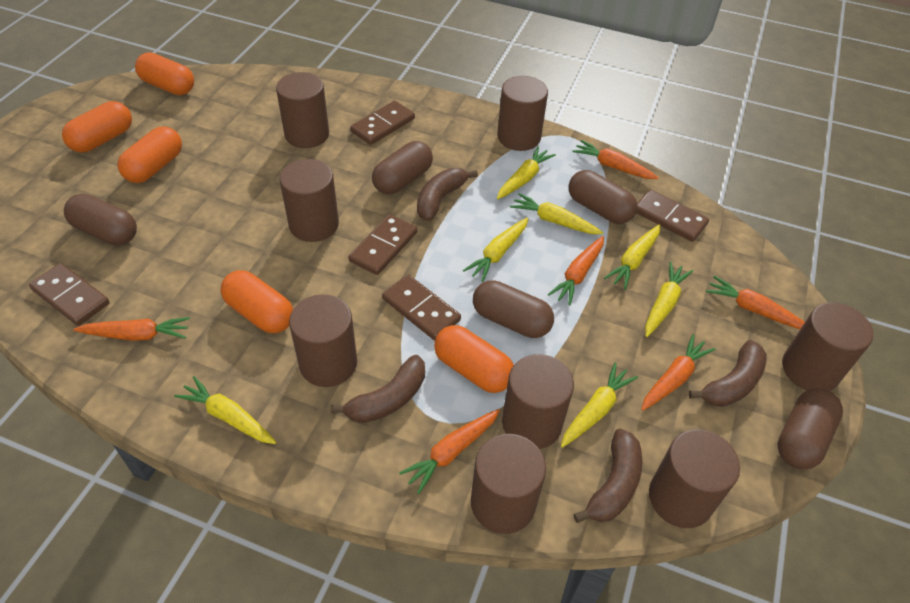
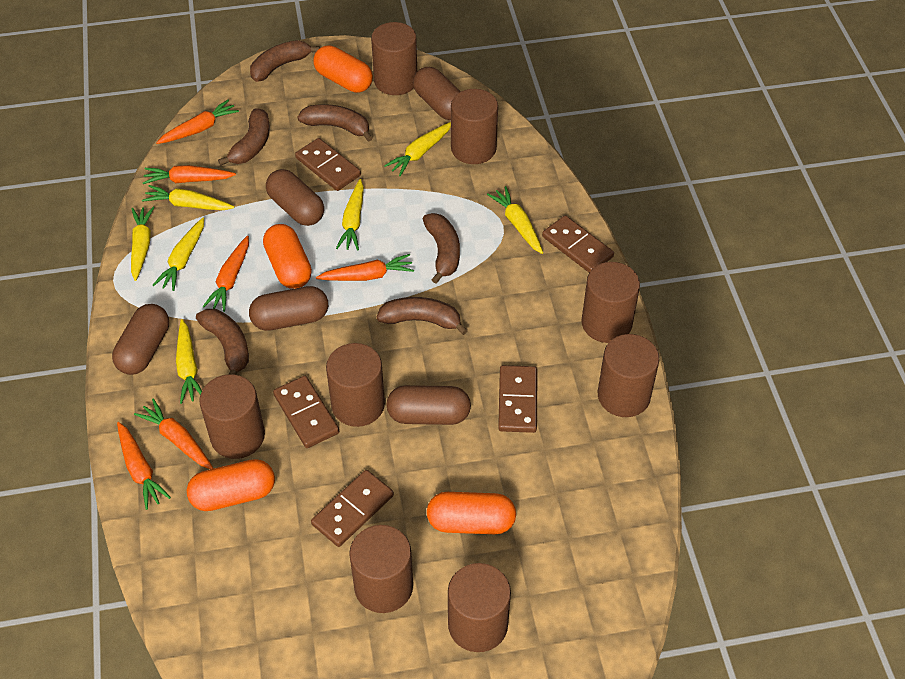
brown banana: [331,355,425,423] [417,168,478,221] [574,428,642,523] [689,340,767,407] = 4 -> [196,309,249,375] [218,108,270,166] [250,40,320,82] [297,104,373,142] [377,297,468,335] [423,213,460,284] = 6
orange capsule: [62,101,132,152] [118,126,182,183] [135,52,194,95] [221,270,293,333] [434,325,514,393] = 5 -> [187,459,275,511] [263,224,312,289] [313,45,373,93] [427,492,516,534] = 4

